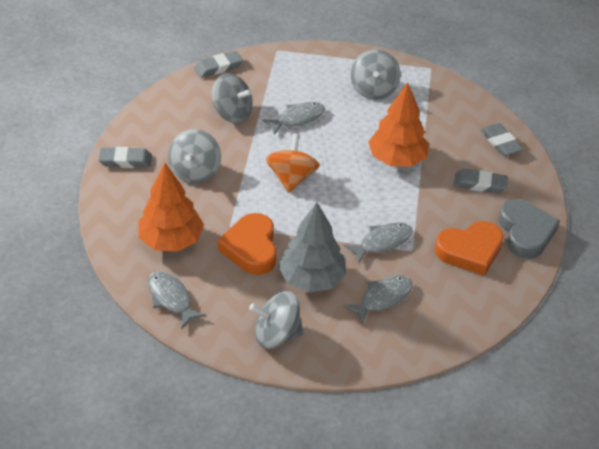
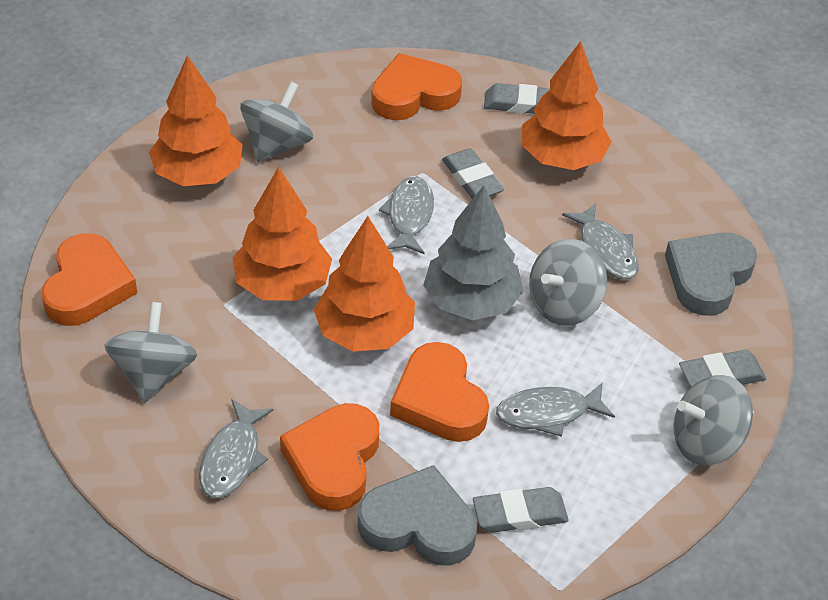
grey heart: [499,199,560,259] = 1 -> [358,465,477,566] [665,233,757,316] = 2
orange heart: [217,213,277,275] [435,221,504,276] = 2 -> [41,233,137,326] [280,403,379,511] [371,53,462,120] [390,342,489,442] = 4
orange spinning top: [266,134,320,193] = 1 -> none = 0
orange tree: [138,163,204,252] [368,82,429,167] = 2 -> [149,55,243,186] [232,167,332,301] [313,216,415,352] [522,41,612,170] = 4

